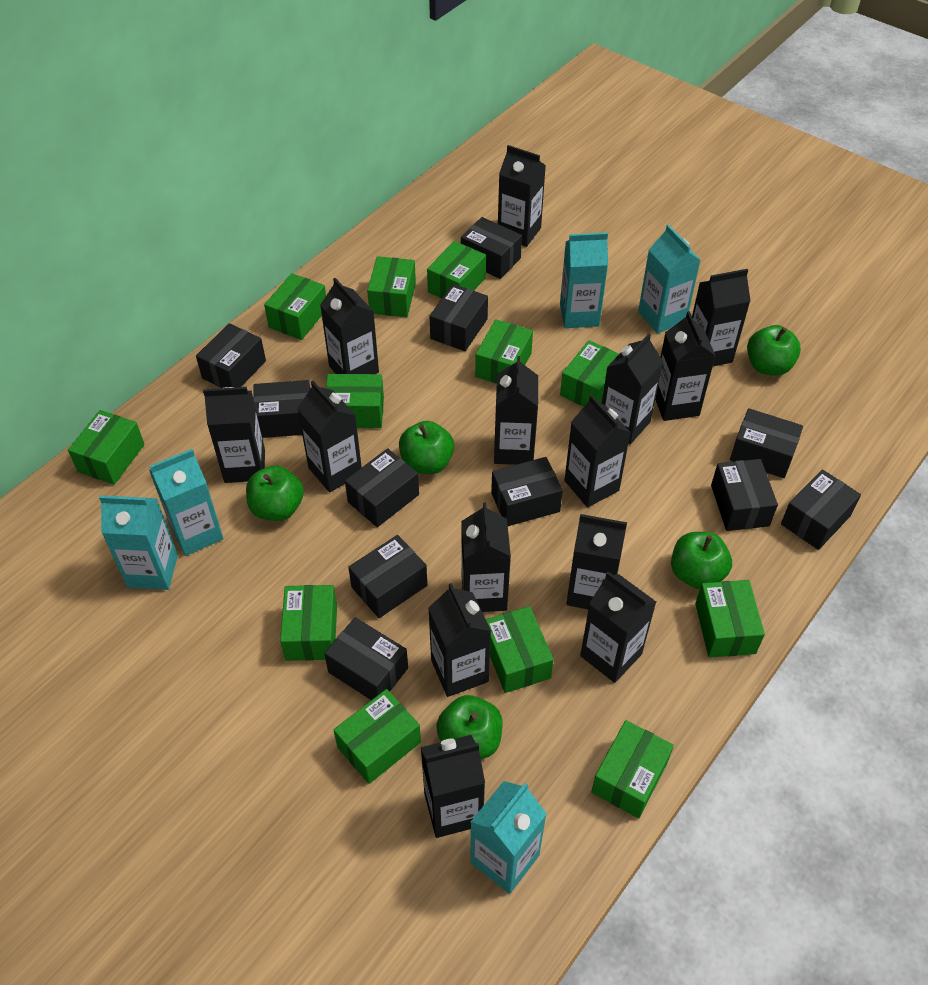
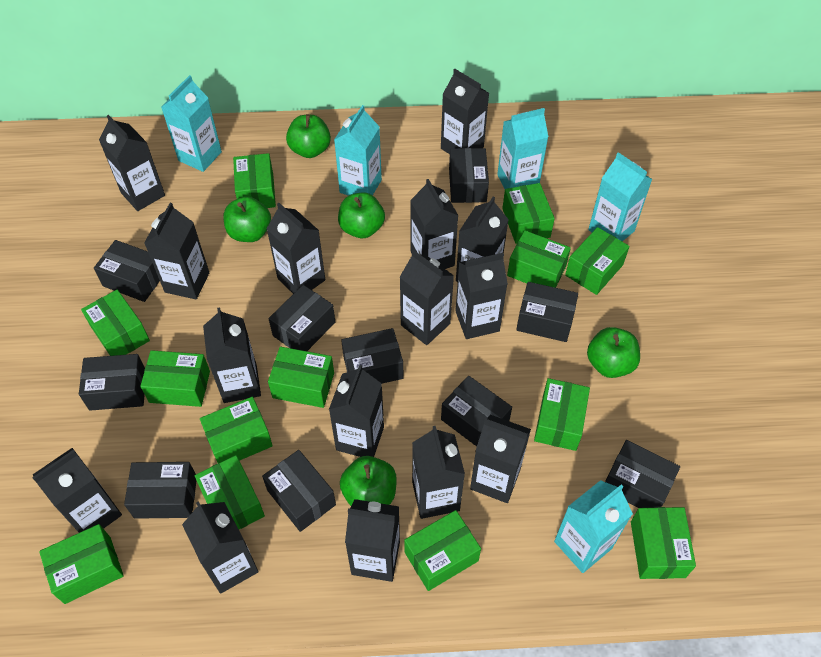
black box: [196,323,266,388] [253,380,310,438] [324,617,408,700] [345,448,419,527] [348,535,427,618] [430,284,488,351] [461,217,522,279] [491,457,563,526] [711,459,778,531] [730,408,803,478] [781,470,861,550] = 11 -> [79,354,145,411] [94,240,160,302] [124,462,196,519] [262,450,336,532] [268,285,335,351] [341,328,403,384] [441,376,512,446] [449,148,489,203] [516,282,578,342] [605,440,680,508] = 10
black carton: [203,387,265,483] [297,381,362,493] [320,278,379,374] [421,735,485,838] [428,583,491,697] [461,502,511,612] [494,356,538,465] [498,145,546,247] [564,395,631,507] [566,514,627,609] [580,571,656,683] [602,334,663,445] [655,311,716,421] [692,269,750,366] = 14 -> [32,448,122,533] [99,115,165,211] [144,203,209,299] [182,501,259,594] [203,307,261,403] [267,203,325,294] [329,365,384,457] [345,499,400,582] [400,250,454,345] [410,179,459,269] [412,426,465,519] [441,69,489,154] [455,253,508,339] [456,197,509,282] [470,415,531,503] = 15
green box: [68,410,145,485] [264,273,326,340] [280,585,337,661] [325,374,384,428] [334,689,421,784] [367,256,416,317] [427,241,486,299] [475,319,533,384] [486,606,554,693] [560,340,619,407] [591,720,674,818] [695,580,765,658] = 12 -> [39,524,124,604] [81,290,150,356] [140,350,210,407] [195,455,265,529] [200,397,273,463] [233,153,276,208] [268,347,334,408] [404,510,481,591] [502,183,555,244] [507,231,571,288] [534,378,590,451] [565,227,629,295] [631,507,696,579] = 13

